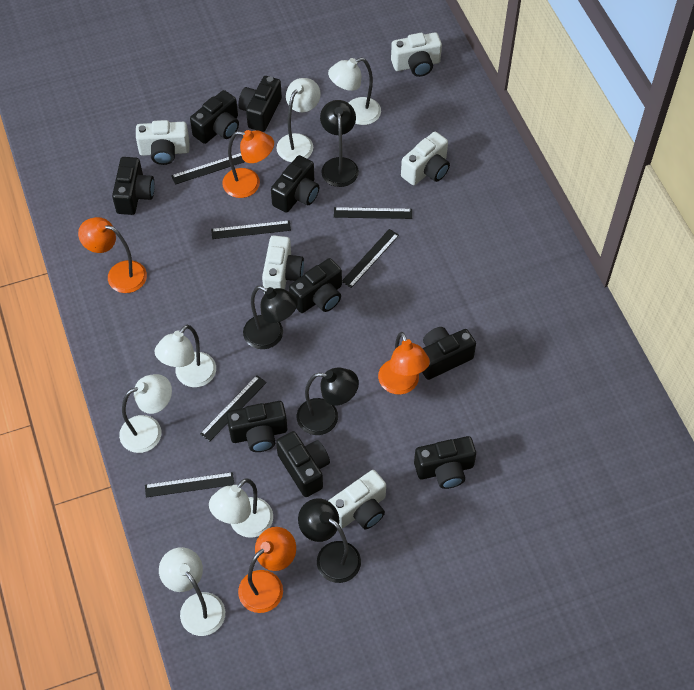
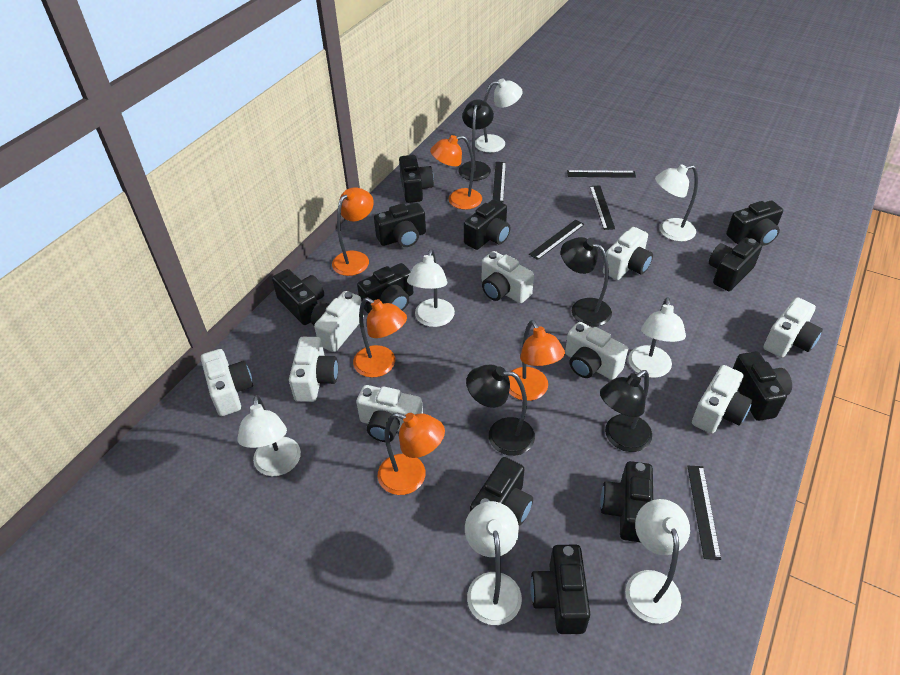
black camera: [112,157,155,215] [190,90,239,144] [226,401,287,452] [238,76,282,132] [271,155,319,213] [276,431,330,497] [289,258,342,313] [414,436,476,489] [422,327,476,380] = 9 -> [272,269,324,325] [357,263,413,314] [374,203,426,247] [399,155,434,203] [464,199,511,250] [470,457,533,526] [530,545,590,634] [600,461,653,543] [709,238,762,291] [726,201,783,245] [733,351,792,421] = 11
black ruler: [145,472,234,497] [171,153,245,185] [200,375,267,441] [211,220,291,239] [334,207,412,219] [342,229,399,288] = 6 -> [493,162,506,203] [529,220,585,260] [567,170,636,178] [590,185,615,230] [687,466,721,560] = 5
orange lamp: [78,217,147,293] [222,130,274,198] [238,527,296,613] [378,332,430,394] = 4 -> [332,187,374,276] [353,297,407,378] [378,413,445,495] [430,135,482,210] [508,320,565,401] = 5
white camera: [136,120,189,165] [262,235,304,294] [329,470,386,529] [391,32,442,77] [401,132,450,185] = 5 -> [201,349,253,416] [289,337,338,402] [311,291,364,352] [356,385,423,442] [482,251,534,303] [565,322,628,380] [603,227,653,280] [692,365,753,434] [764,297,823,358] = 9
white lamp: [119,374,172,453] [154,325,216,387] [159,547,225,636] [209,478,273,538] [277,78,321,162] [328,57,381,125] = 6 -> [237,395,301,476] [407,249,455,327] [465,501,522,625] [475,78,523,153] [625,499,690,624] [628,297,686,378] [655,164,698,242] = 7

